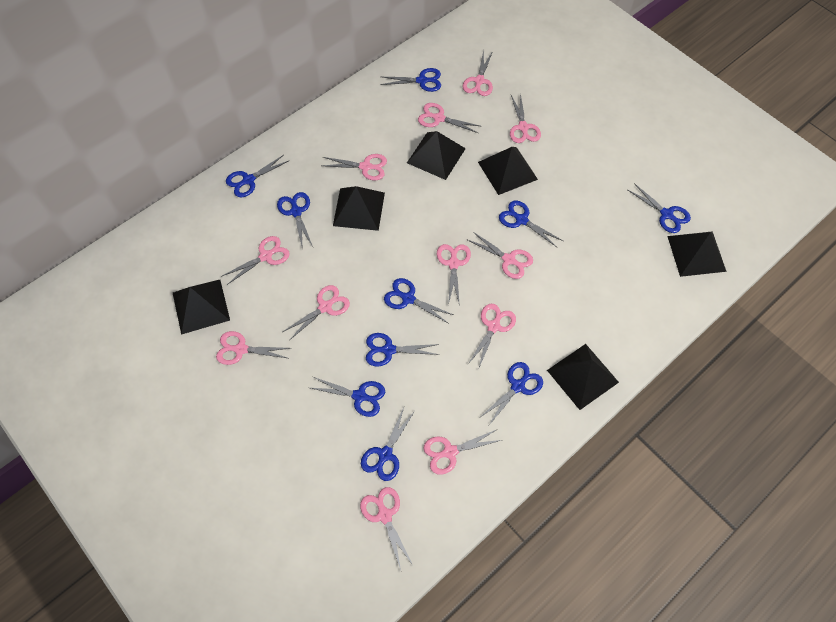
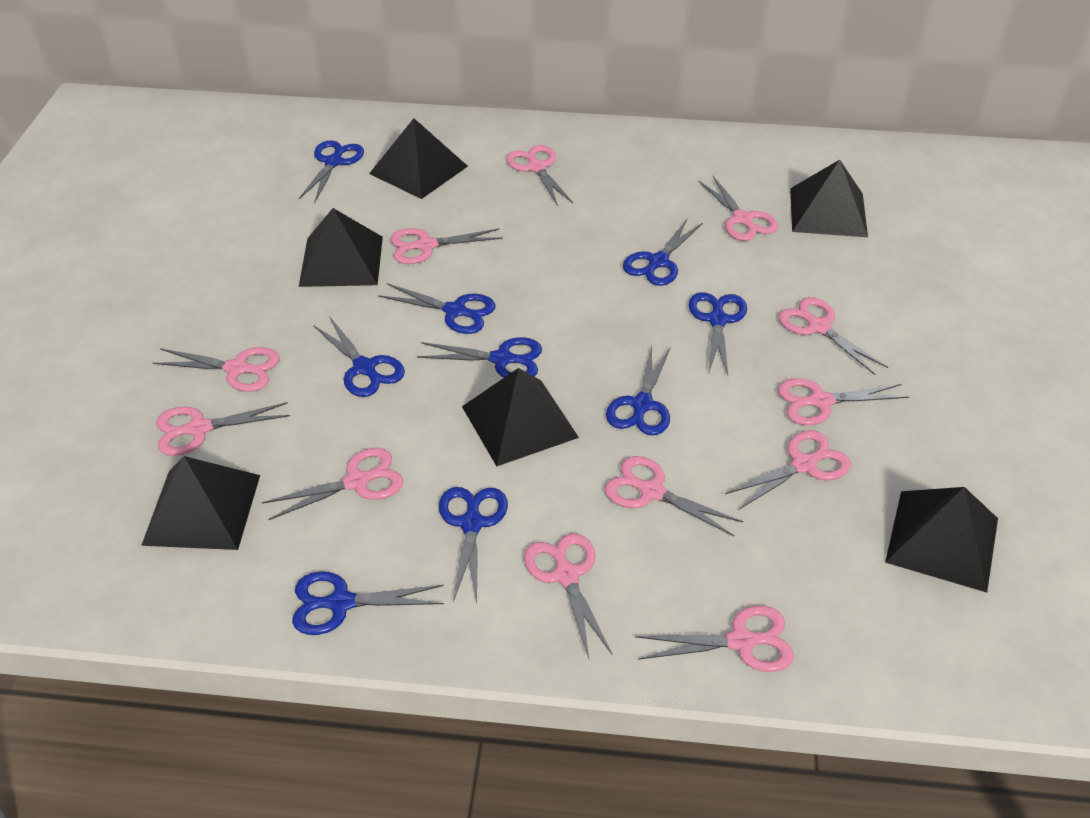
blue scissors: [226,155,288,198] [277,192,313,250] [311,377,385,417] [361,407,415,481] [366,333,440,367] [380,68,441,92] [384,278,453,324] [479,362,543,425] [499,200,563,248] [628,183,691,233] = 10 -> [292,571,444,635] [299,140,364,203] [313,316,405,397] [379,283,496,334] [417,337,542,377] [439,487,508,602] [606,346,671,435] [623,218,703,286] [689,292,747,375] = 9

